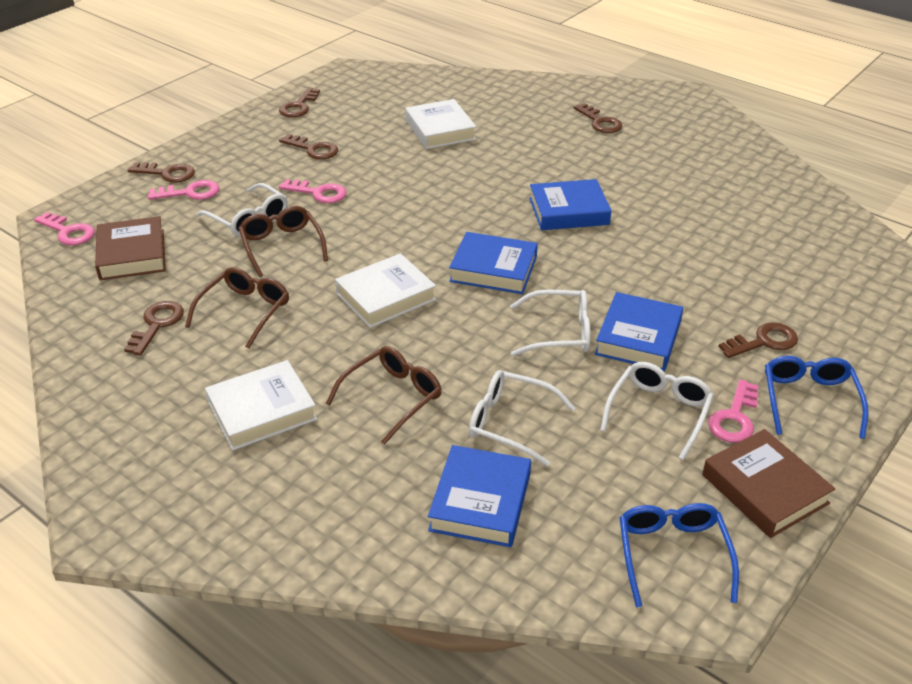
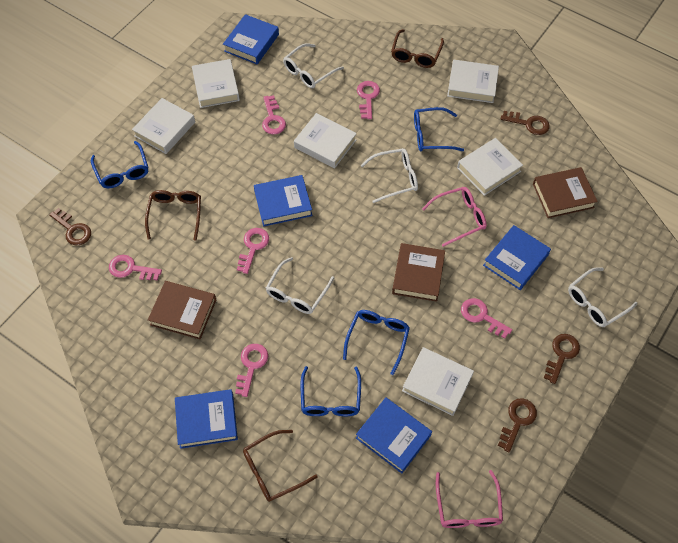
blue book: [428,445,531,547] [449,232,538,294] [529,179,612,230] [595,292,683,371] = 4 -> [175,389,238,449] [223,14,279,64] [254,175,312,227] [356,398,432,474] [483,225,551,290] = 5
blue glasses: [619,503,739,607] [765,356,869,439] = 2 -> [91,141,148,188] [300,366,361,416] [343,310,410,375] [414,107,464,151] = 4
brown book: [95,216,166,281] [702,429,835,538] = 2 -> [148,281,216,339] [392,243,445,302] [533,167,598,218] = 3
brown key: [124,301,184,356] [128,162,195,183] [279,87,320,118] [279,134,338,160] [573,103,622,133] [718,322,798,358] = 6 -> [49,208,91,245] [498,398,537,452] [501,111,550,135] [544,334,580,384] = 4
pink glasses: none = 0 -> [422,187,487,247] [436,470,503,528] = 2
pink key: [34,212,95,245] [148,180,219,200] [279,179,347,203] [708,379,759,443] = 4 -> [109,255,162,281] [235,344,268,397] [237,228,269,274] [262,95,286,134] [357,81,380,119] [461,298,512,339] = 6
white book: [205,360,317,450] [335,253,436,328] [406,99,476,149] = 3 -> [132,98,195,154] [192,59,240,108] [294,113,357,168] [402,347,474,416] [447,60,499,103] [457,138,523,196] = 6

